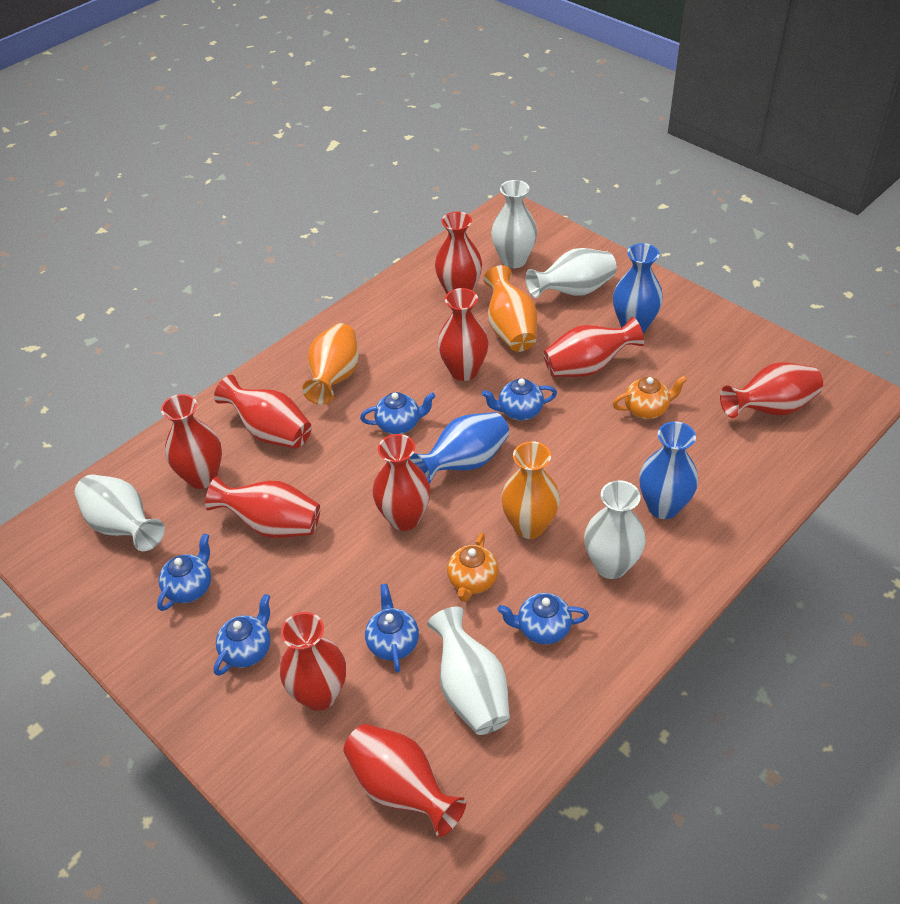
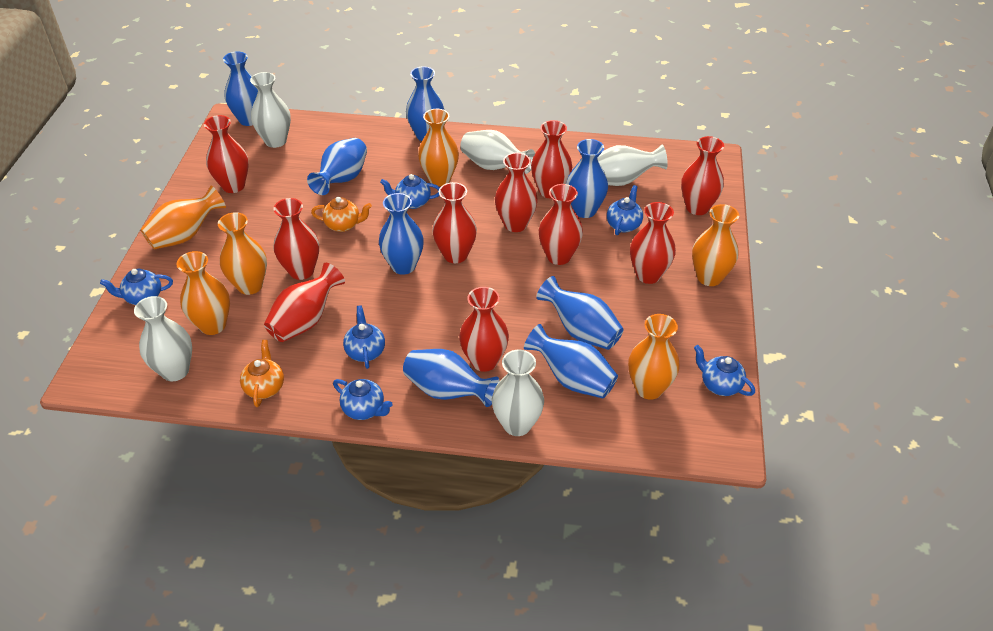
blue vase: [409,412,509,484] [613,243,663,333] [639,421,698,519] = 3 -> [223,51,258,126] [307,138,367,195] [379,193,424,275] [403,349,500,407] [406,66,444,141] [524,324,618,398] [536,276,624,350] [566,139,608,218] = 8
orange vase: [302,323,359,405] [483,265,537,352] [501,441,560,539] = 3 -> [140,186,226,250] [176,251,230,335] [218,212,267,295] [418,109,459,186] [628,314,679,400] [692,204,739,286] = 6

